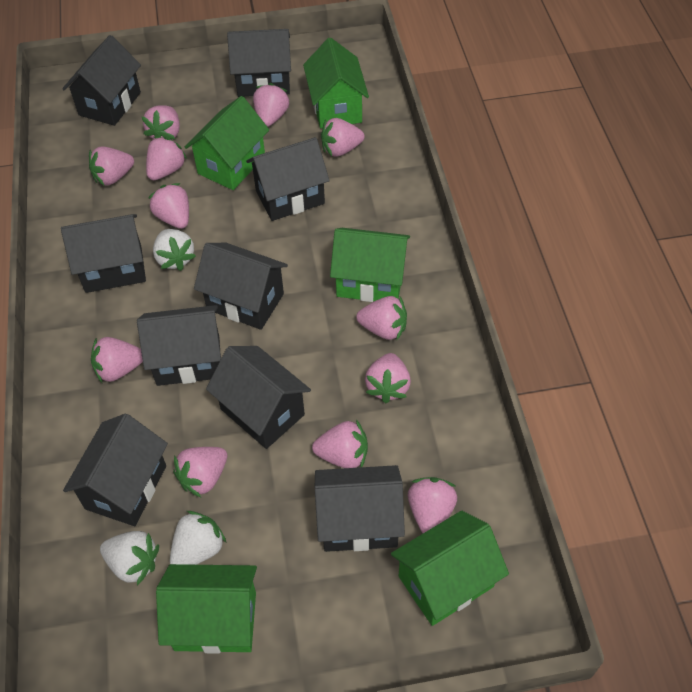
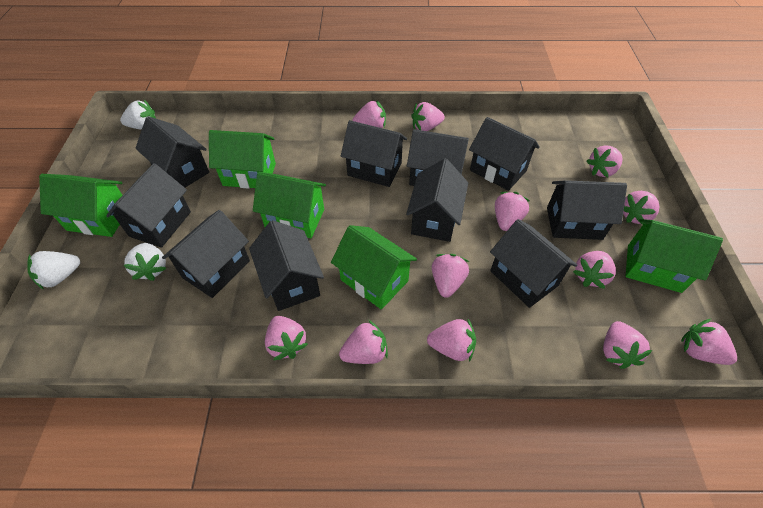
black house: [61,214,146,293] [62,35,141,126] [63,414,168,526] [137,305,221,386] [194,243,288,330] [206,346,311,449] [227,29,291,97] [246,137,330,221] [315,465,405,552] = 9 -> [106,163,191,248] [136,116,209,187] [162,210,250,298] [249,220,324,311] [341,120,407,187] [406,158,468,242] [407,129,469,186] [469,117,540,191] [490,219,577,308] [547,180,627,240] = 10

